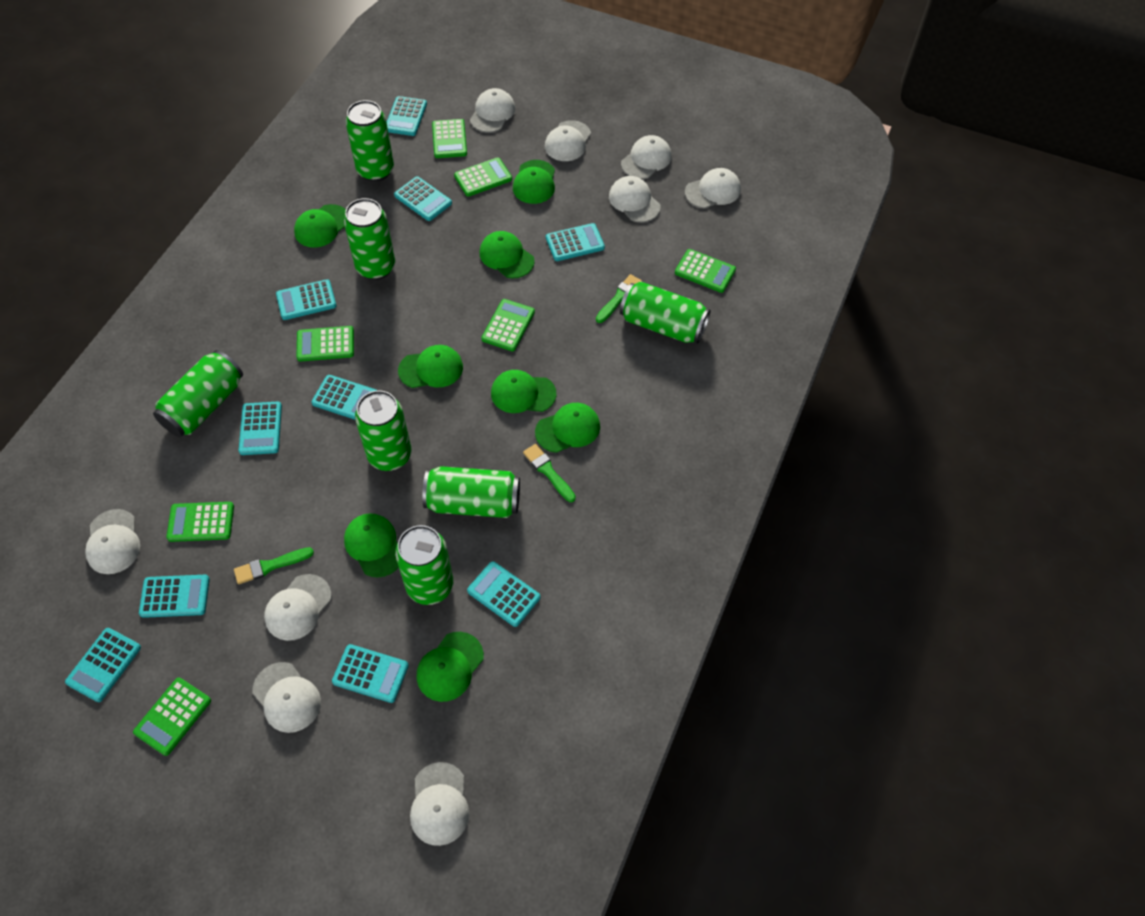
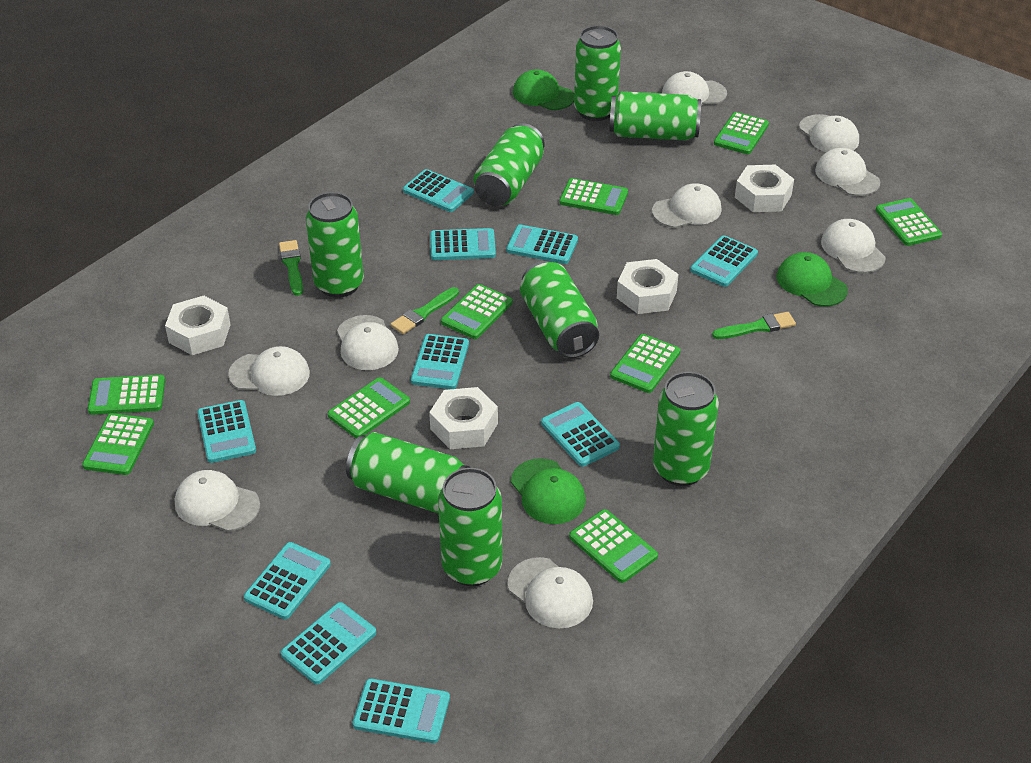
green calculator: [133,678,211,756] [166,502,234,542] [296,326,354,362] [432,119,467,158] [454,157,512,197] [481,299,535,351] [675,249,736,293] = 7 -> [82,413,154,475] [88,375,165,415] [328,377,410,439] [441,284,513,339] [559,178,628,215] [569,509,658,583] [610,334,681,393] [714,112,769,154] [876,198,942,246] = 9
green can: [153,350,243,437] [344,198,395,280] [346,100,394,182] [355,390,411,471] [395,525,453,605] [422,466,520,518] [620,281,710,344] = 7 -> [306,192,364,298] [346,432,470,513] [438,468,503,586] [474,123,545,206] [520,261,599,358] [574,26,621,121] [609,91,701,141] [653,372,719,486] = 8
green cap: [294,204,346,248] [344,513,399,578] [398,345,463,388] [417,632,484,702] [479,231,535,279] [491,370,556,413] [513,160,555,204] [535,403,600,453] = 8 -> [511,458,586,524] [513,69,574,110] [777,252,848,307] = 3
white nut: none = 0 -> [165,296,231,355] [429,387,498,449] [617,259,679,314] [735,165,794,212] = 4

